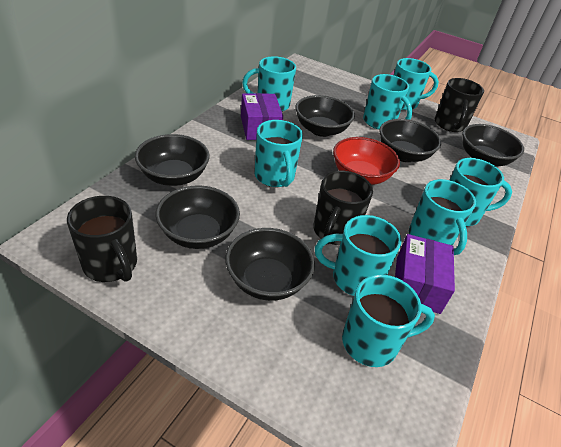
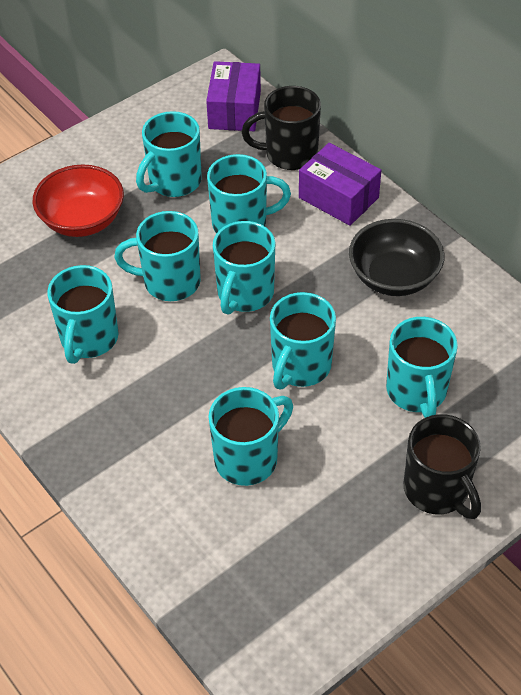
black bowl: [135,134,210,186] [156,185,240,249] [225,228,315,301] [295,95,355,137] [379,119,441,162] [462,124,524,166] = 6 -> [349,219,444,296] = 1
black mug: [67,196,137,282] [313,171,373,245] [435,78,484,132] = 3 -> [242,86,321,170] [404,414,481,519] = 2

